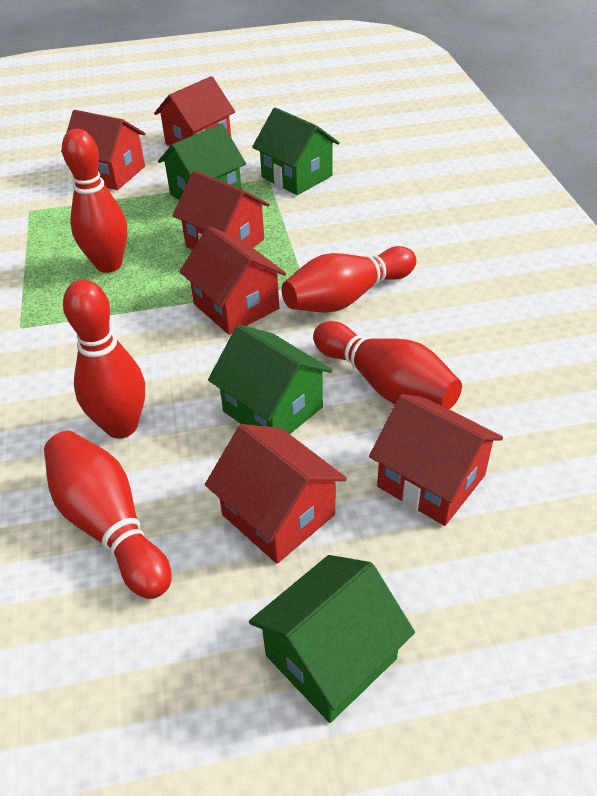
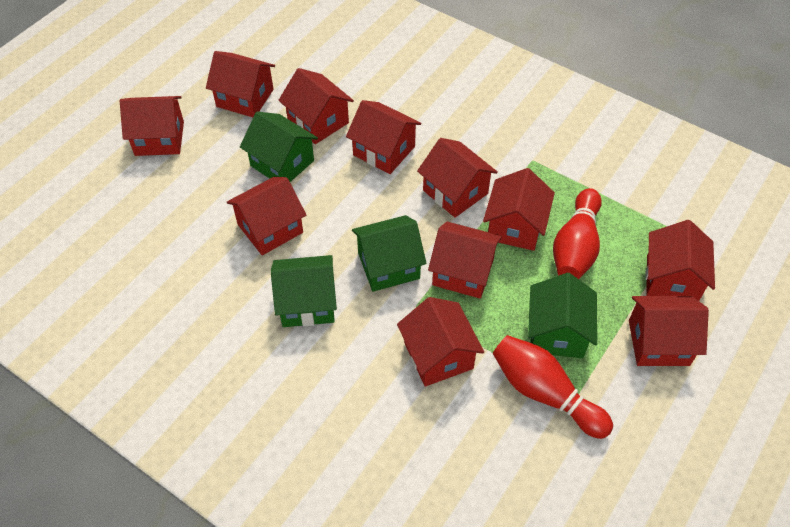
red bowling pin: [44,431,172,599] [62,129,127,273] [63,280,145,439] [281,246,416,313] [313,321,462,409] = 5 -> [493,335,613,439] [553,188,602,279] = 2
red house: [61,110,146,190] [154,76,235,146] [173,170,270,250] [179,226,286,335] [205,424,347,564] [369,394,503,526] = 6 -> [120,96,184,156] [206,51,275,117] [227,177,307,255] [278,68,354,144] [346,100,421,174] [397,297,484,387] [417,138,498,218] [428,222,502,299] [483,168,555,251] [629,296,709,366] [645,220,715,301] = 11

